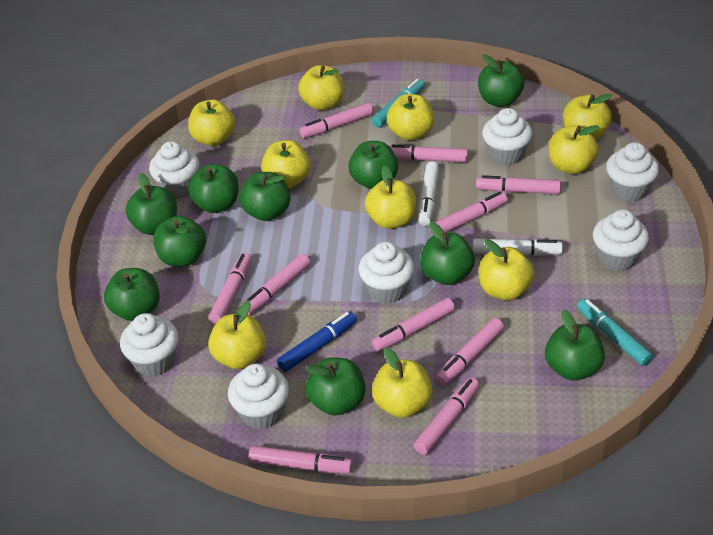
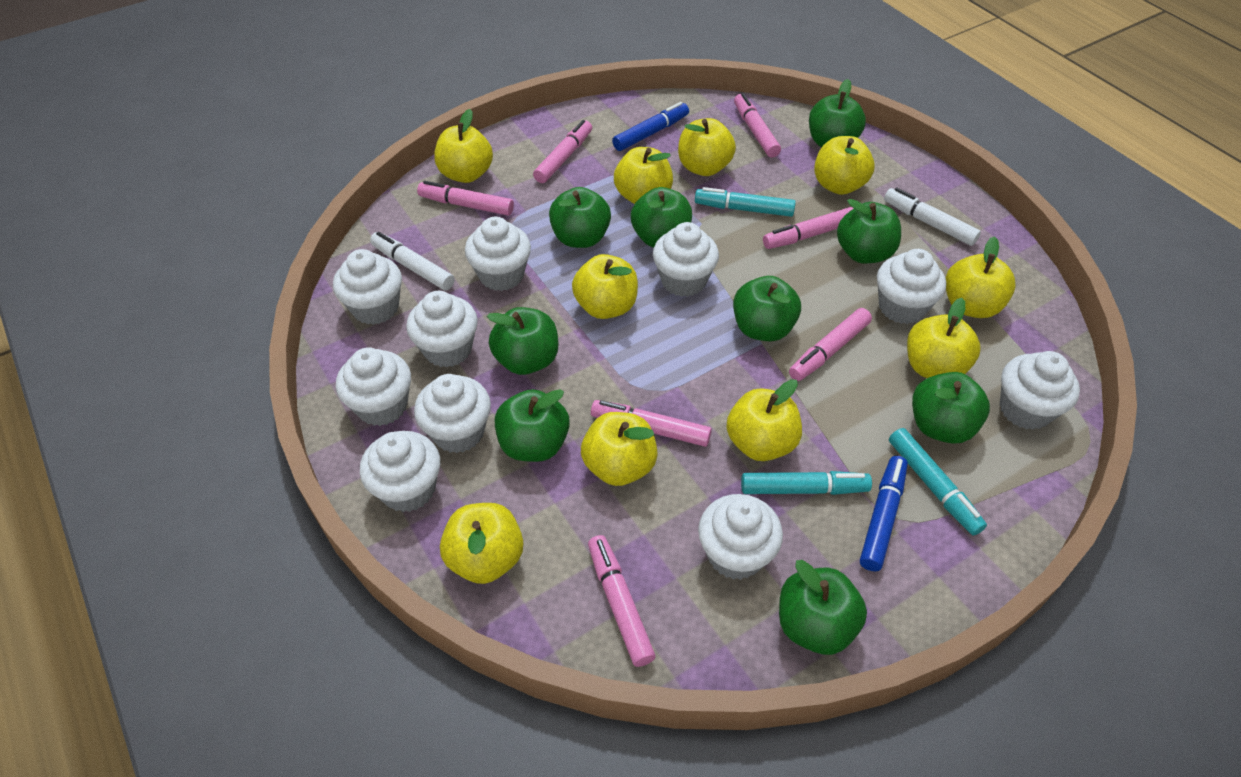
blue marker: [277,311,357,372] = 1 -> [612,102,689,151] [860,456,908,571] = 2
green apple: [104,268,160,321] [126,173,177,235] [153,216,206,267] [188,164,238,213] [239,172,291,221] [306,357,365,416] [348,141,398,189] [420,222,475,285] [478,54,525,107] [545,310,605,380] = 10 -> [487,307,558,375] [495,389,570,462] [549,187,611,248] [631,187,692,248] [733,276,801,341] [779,560,867,655] [809,79,866,147] [837,199,901,263] [912,372,990,444] = 9
pink marker: [208,253,252,324] [246,254,311,315] [248,446,353,474] [299,103,373,138] [372,298,455,351] [389,145,468,162] [413,378,480,455] [435,192,508,233] [435,318,504,386] [476,175,561,194] = 10 -> [417,181,514,216] [533,120,592,183] [588,535,656,667] [591,400,712,447] [734,93,781,158] [763,207,854,249] [789,308,872,381] = 7
turquoise marker: [371,79,425,128] [577,299,653,366] = 2 -> [695,187,796,217] [741,471,872,495] [889,428,987,535] = 3
white cupcake: [120,313,178,377] [149,141,200,199] [228,364,289,429] [359,242,414,304] [482,108,533,165] [593,209,649,271] [606,142,659,202] = 7 -> [333,249,402,325] [336,347,411,426] [360,431,440,512] [406,291,478,368] [414,374,491,453] [465,217,531,291] [653,222,719,297] [698,494,783,580] [877,249,946,324] [1000,351,1080,430] = 10

